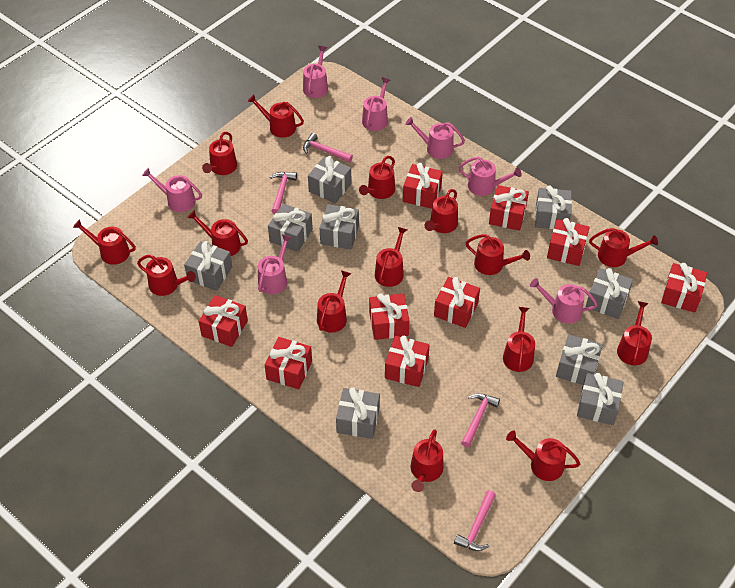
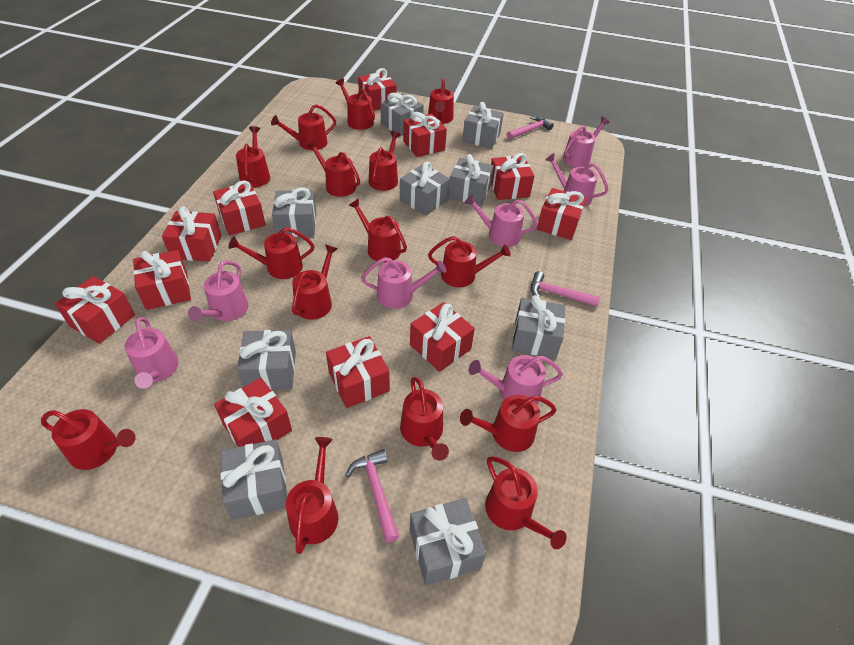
pink hammer: [270,172,297,214] [303,133,353,162] [454,490,496,551] [461,393,500,447] = 4 -> [345,449,399,542] [507,116,554,140] [531,271,601,307] = 3
red gift: [199,295,248,347] [265,337,312,389] [369,293,410,340] [385,336,430,387] [403,163,443,209] [434,277,480,328] [489,185,529,231] [547,218,590,266] [661,263,707,313] = 9 -> [54,276,135,344] [133,250,191,310] [162,206,222,262] [213,180,266,235] [214,378,292,447] [326,336,390,408] [358,68,397,111] [403,112,447,157] [410,302,475,372] [491,153,534,200] [537,188,587,240] = 11

